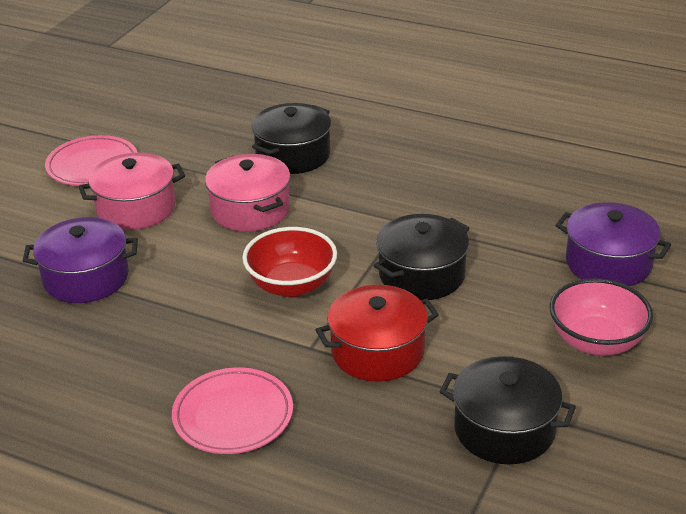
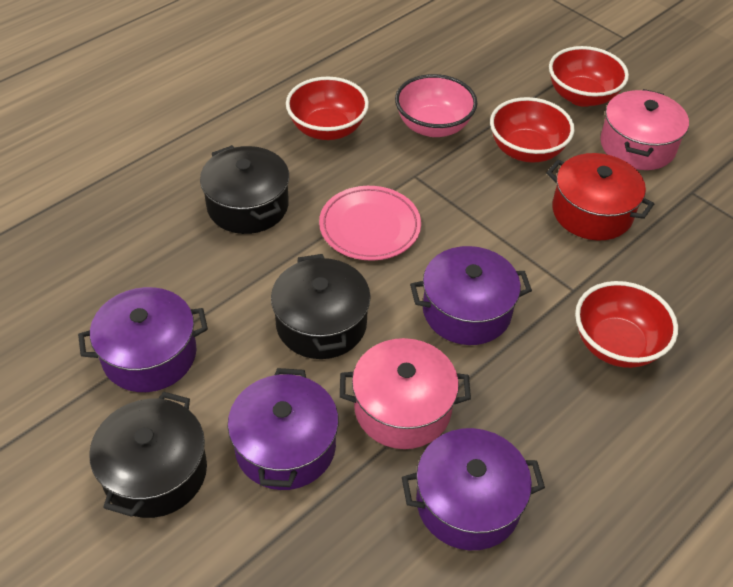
pink plate: [45,135,138,186] [172,367,293,454] = 2 -> [319,186,421,261] = 1
purple pot: [23,217,138,303] [556,202,671,286] = 2 -> [78,287,208,392] [228,368,339,490] [402,428,545,550] [410,246,532,345] = 4
red bowl: [242,227,337,297] = 1 -> [286,77,369,140] [490,97,575,163] [549,46,629,107] [575,281,678,368] = 4

